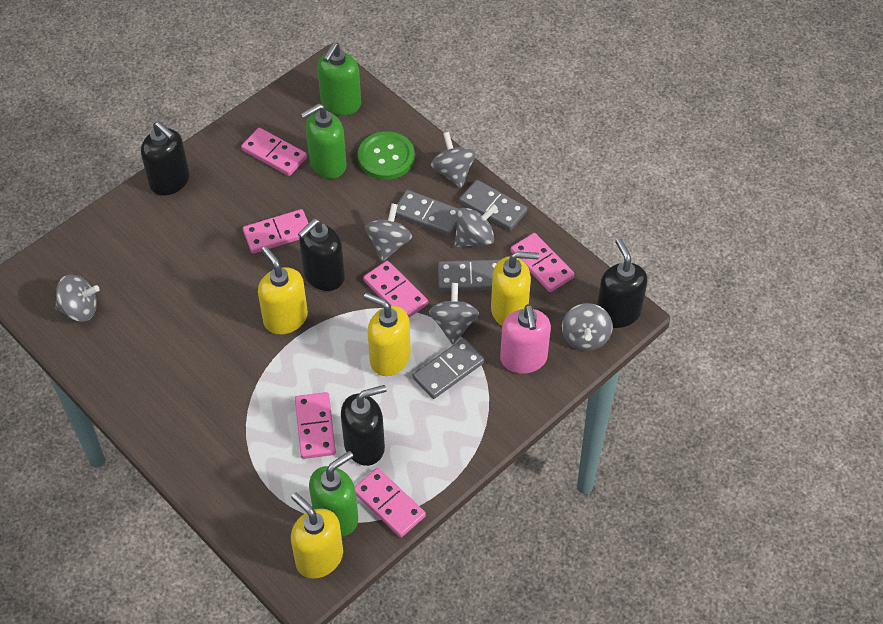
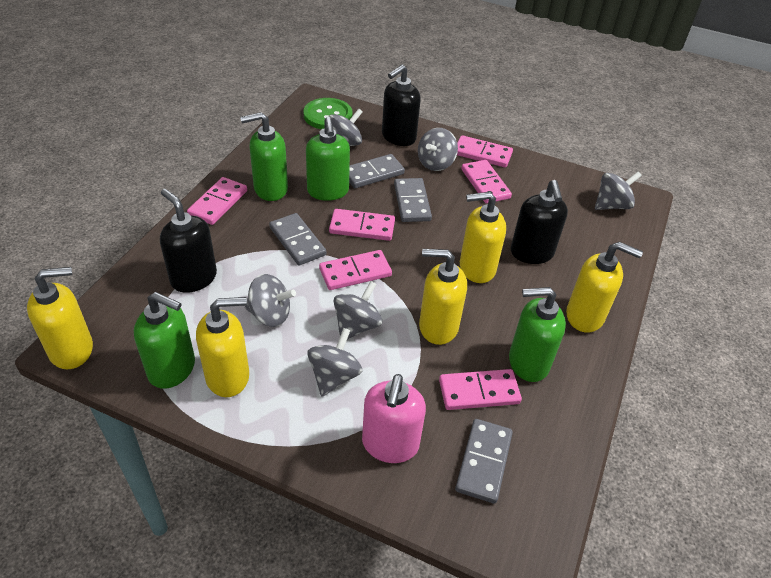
black soap dispenser: [141,121,190,196] [298,219,345,291] [341,385,386,466] [597,238,647,328] = 4 -> [160,189,217,293] [382,64,421,146] [511,180,568,264] = 3
green soap dispenser: [300,103,347,179] [309,451,358,536] [317,43,361,115] = 3 -> [134,292,195,389] [240,112,288,201] [306,117,350,201] [509,287,566,382] = 4
yellow soap dispenser: [258,246,308,334] [291,492,343,579] [364,293,411,376] [491,251,539,326] = 4 -> [27,267,93,369] [196,297,249,397] [419,249,467,345] [460,192,506,283] [566,242,643,333] = 5

